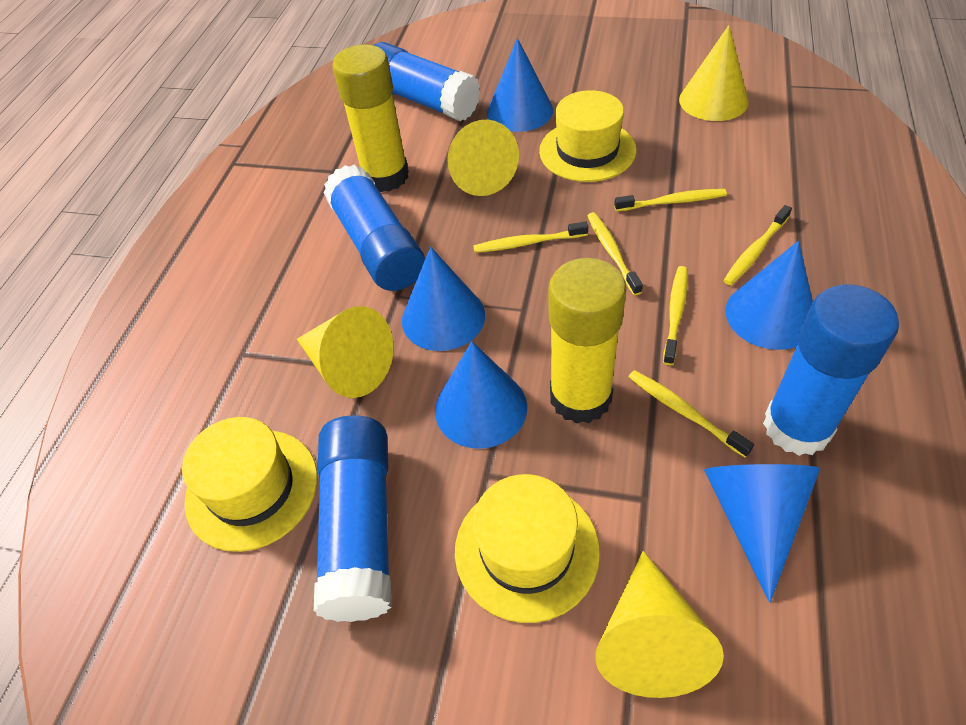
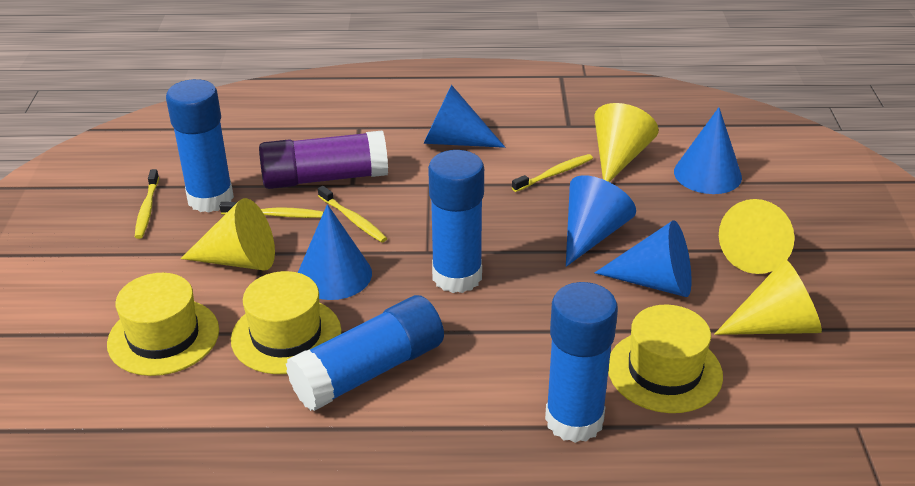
purple glue stick: none = 0 -> [259,131,388,189] = 1
yellow glue stick: [332,44,409,192] [549,258,627,424] = 2 -> none = 0
yellow toothbrush: [473,222,588,253] [587,212,643,296] [614,189,727,211] [629,370,754,458] [663,266,688,365] [723,205,792,285] = 6 -> [135,169,159,239] [220,202,324,218] [318,186,387,243] [512,154,593,192] = 4

